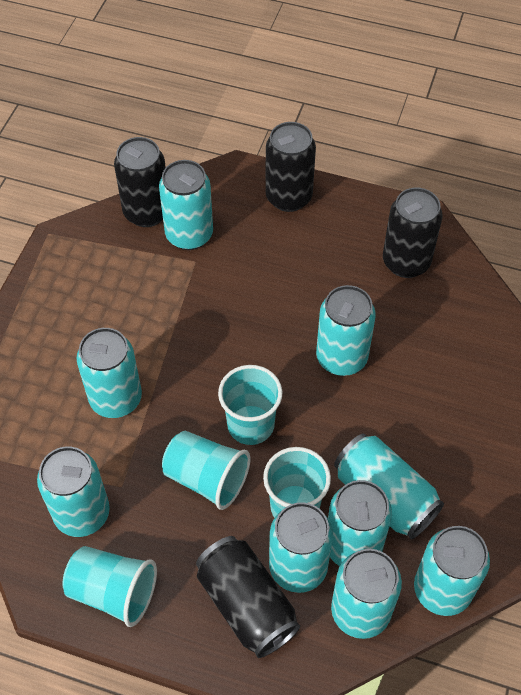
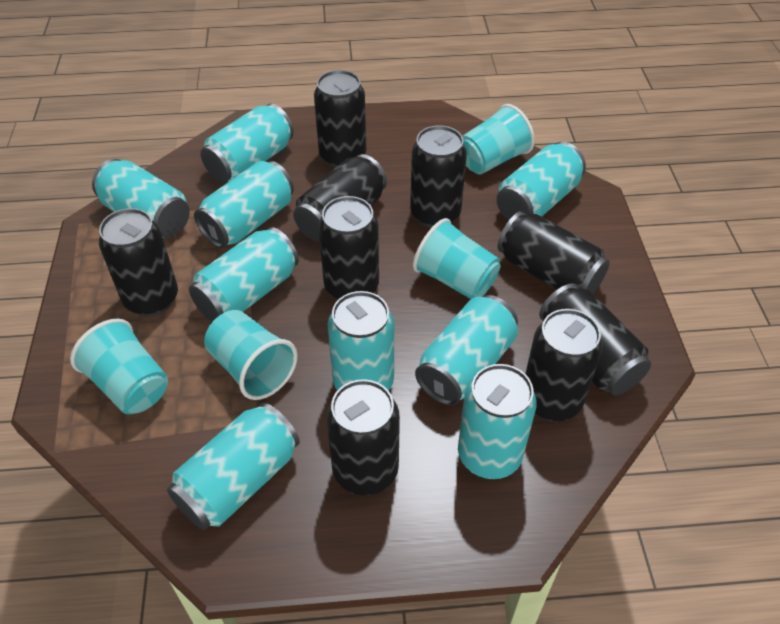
black can: [114,137,166,227] [196,536,300,658] [265,122,316,212] [383,188,443,278] = 4 -> [99,208,178,316] [293,154,387,242] [314,70,367,168] [318,196,379,300] [327,379,400,496] [410,125,467,228] [498,211,610,294] [525,309,603,422] [539,283,651,395] = 9

